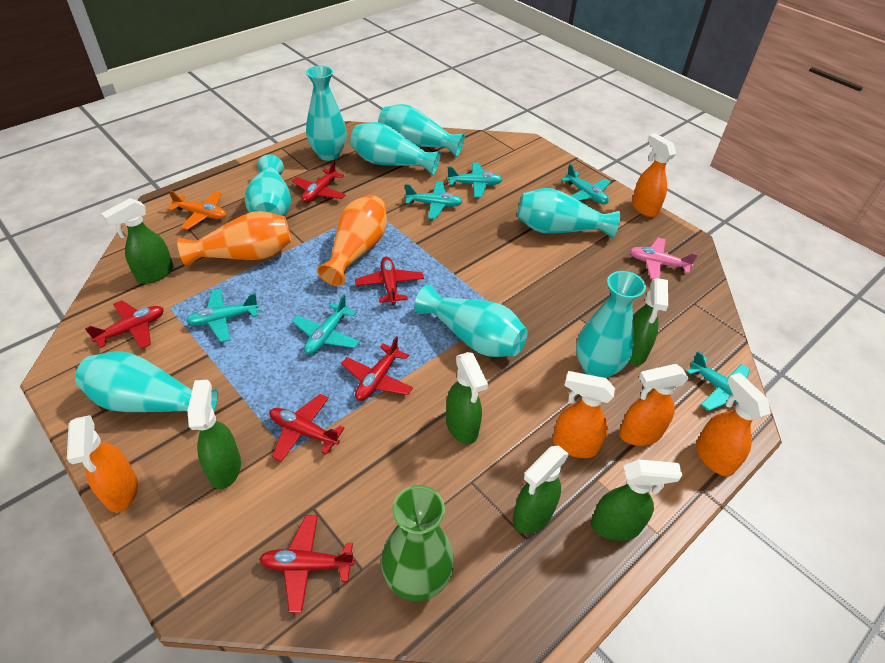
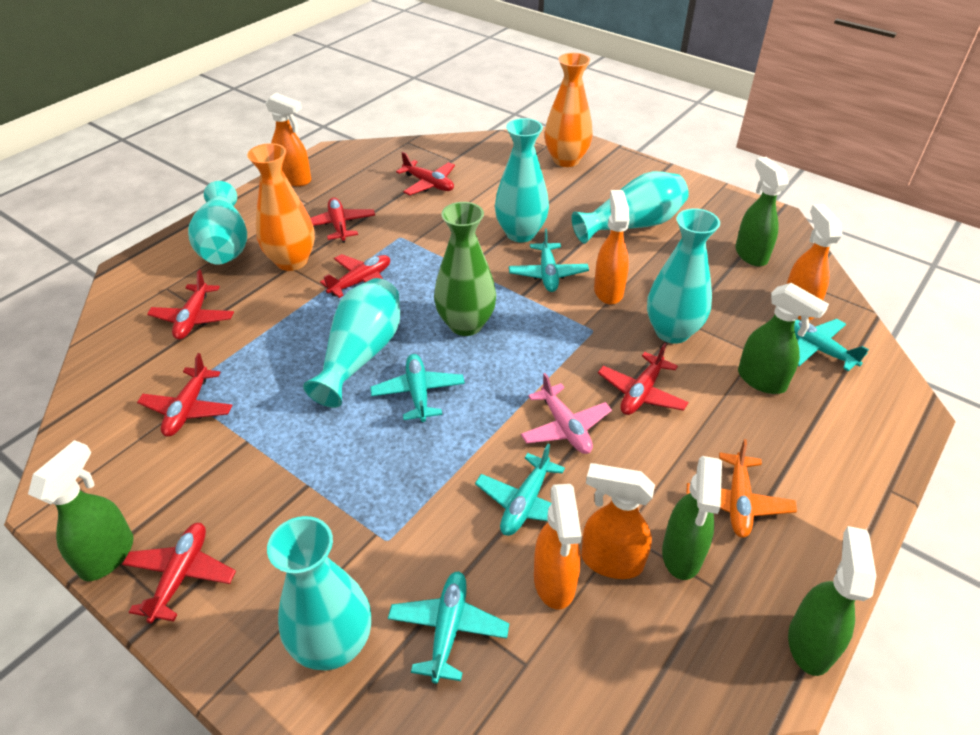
green spray bottle: [101,198,173,283] [187,380,241,489] [446,352,488,444] [513,445,569,534] [591,459,682,541] [629,278,668,365] = 6 -> [28,440,134,581] [662,456,722,580] [735,157,789,267] [738,283,829,394] [788,526,876,676] = 5
red plane: [85,300,164,349] [259,515,355,613] [269,394,345,462] [292,160,346,203] [341,336,413,401] [355,257,424,305] = 6 -> [122,523,236,623] [137,353,233,437] [147,270,234,340] [310,197,375,243] [320,254,390,298] [396,152,455,195] [598,343,689,415] = 7
turquoise plane: [186,289,259,342] [292,295,360,354] [405,182,462,219] [447,163,503,198] [561,164,611,204] [686,351,750,411] = 6 -> [370,354,465,422] [388,571,509,684] [475,444,565,536] [509,228,589,292] [794,319,869,372] = 5
turquoise vase: [75,351,218,412] [245,154,291,216] [306,65,347,161] [350,122,441,176] [378,104,465,157] [414,284,528,357] [517,188,620,238] [576,271,646,378] = 8 -> [188,181,247,264] [267,516,371,670] [303,278,400,408] [495,118,549,242] [571,171,689,244] [647,208,720,344] = 6

